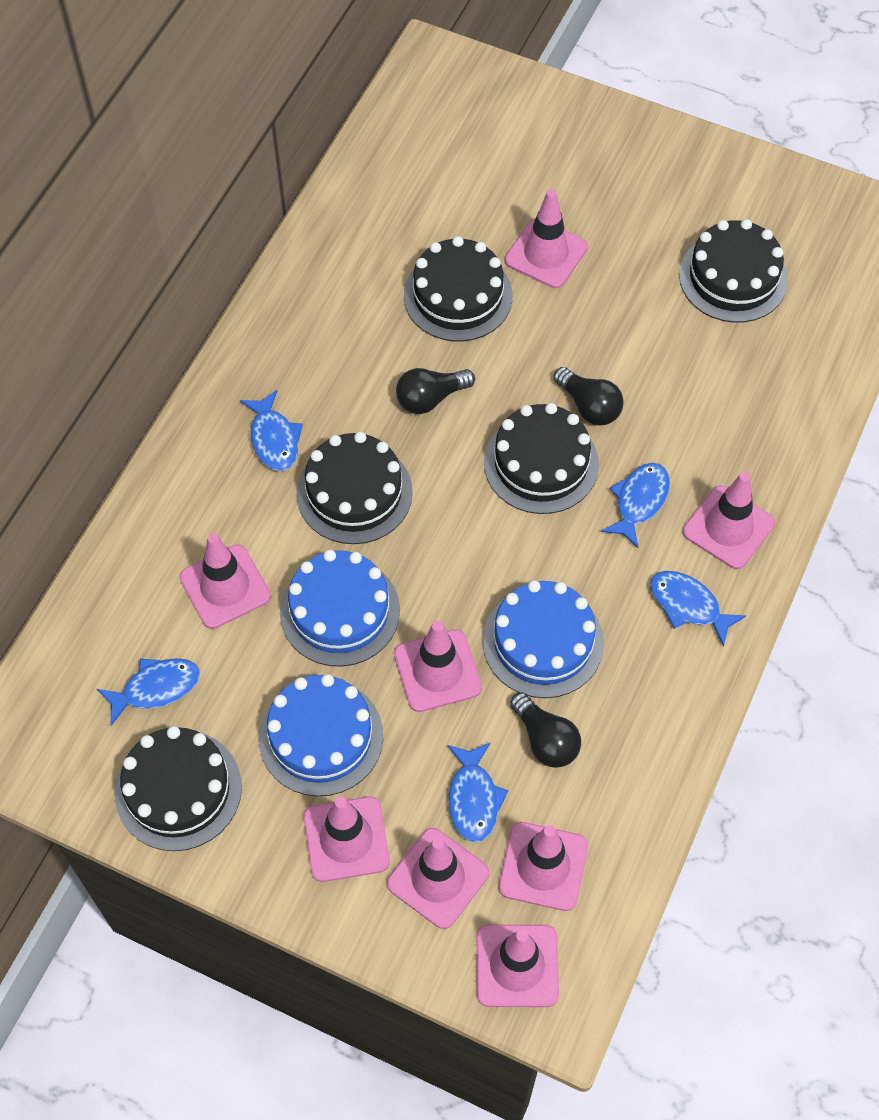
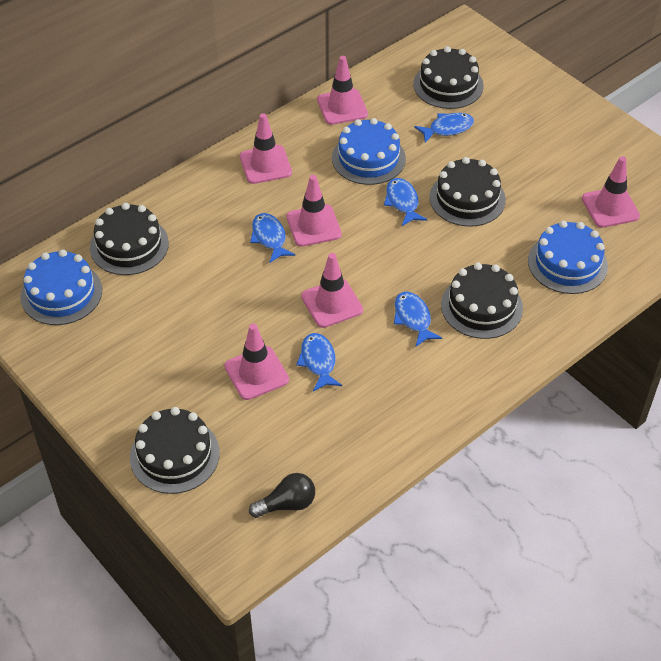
black light bulb: [396,368,475,414] [510,692,581,768] [553,367,624,426] = 3 -> [249,473,315,518] = 1
pink traffic cone: [180,533,271,629] [303,796,390,882] [387,828,489,929] [394,621,482,712] [476,924,559,1007] [499,822,588,911] [505,189,588,288] [683,472,775,569] = 8 -> [224,324,289,400] [240,113,292,184] [287,175,342,247] [301,253,363,328] [317,56,368,125] [582,156,640,228] = 6

